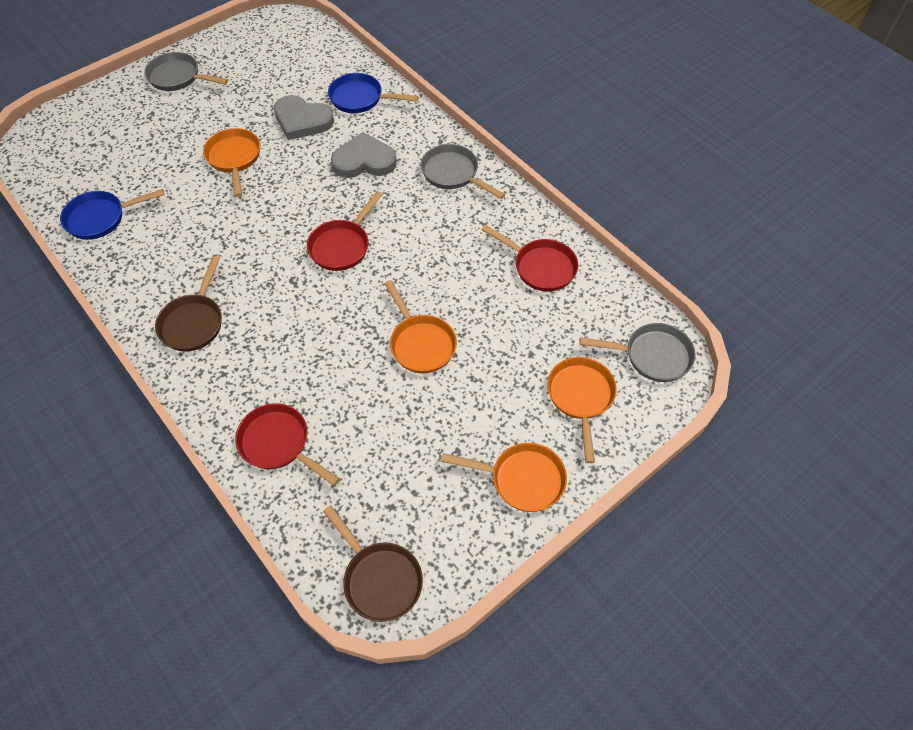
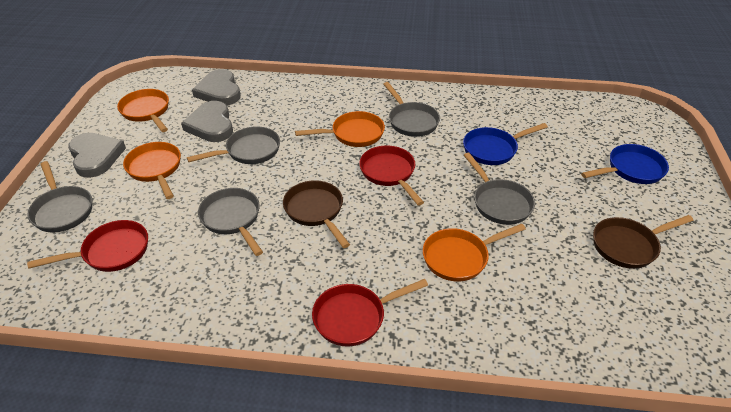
grey heart: [274,95,334,140] [331,132,397,178] = 2 -> [68,133,126,178] [181,101,233,142] [192,69,241,105] = 3
grey pan: [144,52,228,91] [421,144,505,199] [579,323,696,382] = 3 -> [27,161,92,233] [187,126,280,164] [198,188,263,256] [383,82,440,137] [464,153,535,225] = 5

